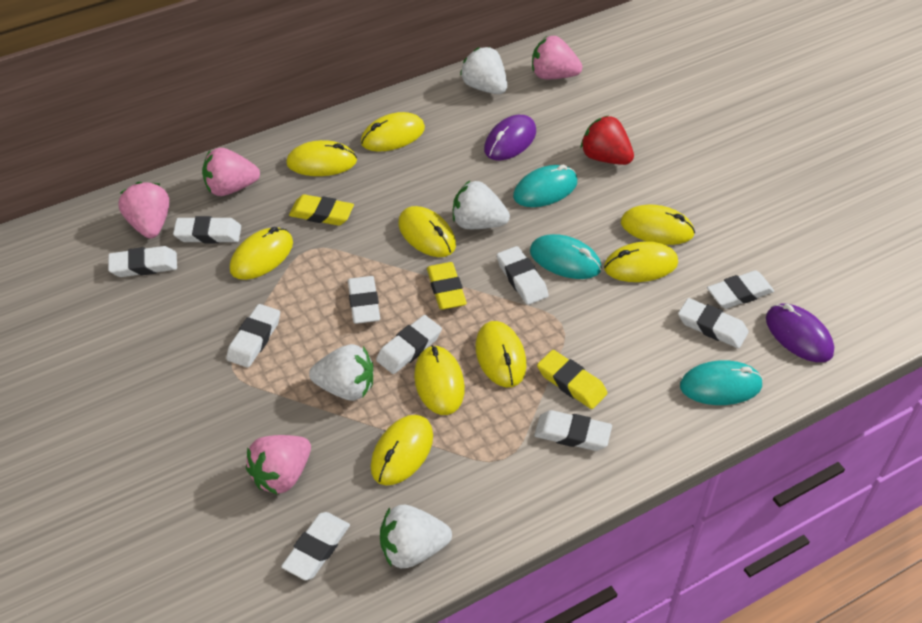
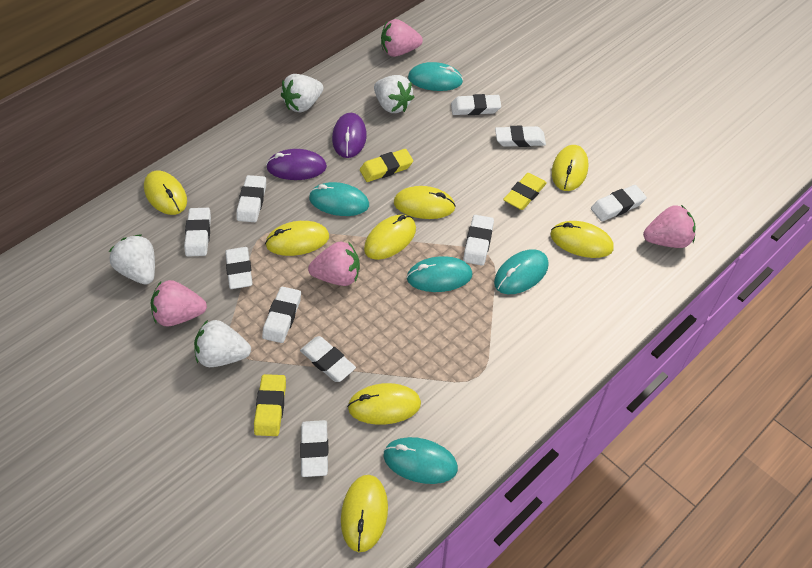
red strawberry: [581,115,634,165] = 1 -> none = 0
turquoise mouse: [513,164,577,207] [530,234,602,279] [680,360,763,405] = 3 -> [309,182,369,216] [383,437,458,484] [407,256,472,292] [408,62,463,91] [494,249,549,294] = 5
yellow mouse: [230,227,293,280] [286,140,357,176] [361,112,425,152] [371,415,433,485] [398,206,456,257] [414,345,465,415] [475,321,527,387] [604,241,678,282] [621,205,695,245] = 9 -> [144,171,187,215] [265,221,329,256] [341,475,388,552] [347,383,421,425] [364,215,416,260] [394,186,456,219] [551,221,614,258] [552,145,588,191] = 8

